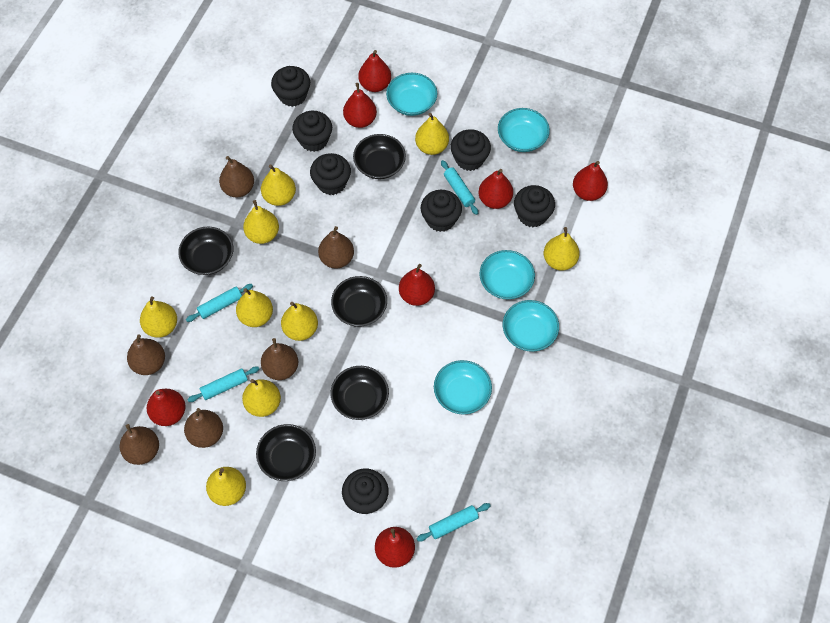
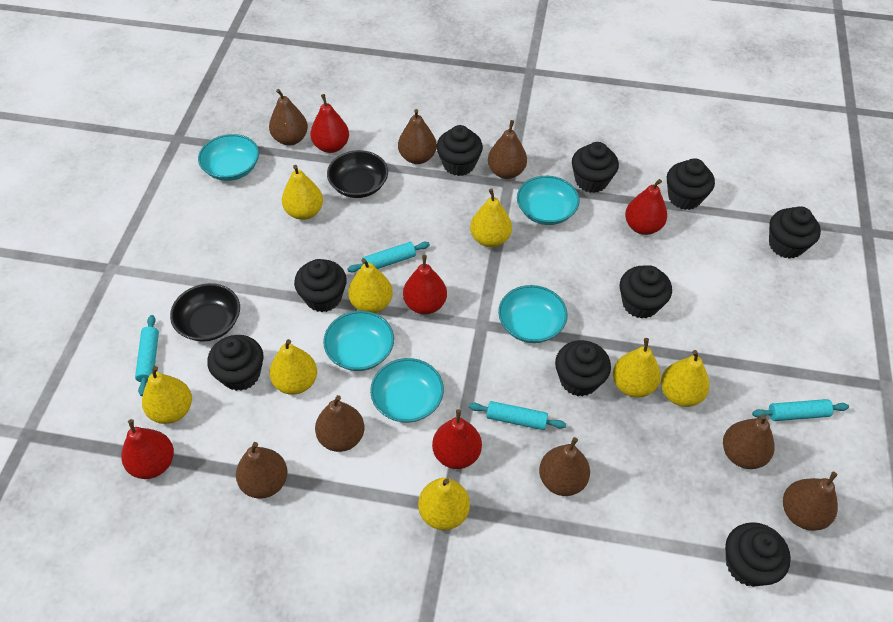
black bowl: [178,226,233,275] [256,424,316,481] [331,276,387,326] [331,366,389,420] [353,134,406,179] = 5 -> [170,283,240,342] [327,150,388,198] = 2
black cupcake: [271,66,310,107] [292,111,332,152] [310,153,351,195] [342,469,389,514] [421,190,462,232] [450,129,491,171] [514,185,555,227] = 7 -> [207,335,264,391] [294,259,347,312] [437,125,483,176] [555,340,611,397] [572,142,619,193] [620,265,672,319] [667,158,715,210] [725,522,791,587] [769,206,821,259] = 9
brown pear: [120,424,159,465] [127,335,165,375] [184,408,223,448] [219,156,254,197] [261,338,298,380] [318,226,354,268] = 6 -> [236,442,288,499] [269,89,308,145] [315,395,364,452] [398,109,437,164] [488,120,527,179] [539,437,590,496] [723,414,775,469] [783,472,838,531] = 8
red pear: [147,389,186,426] [343,83,377,128] [358,50,391,92] [375,527,415,568] [399,264,435,306] [479,169,513,209] [573,161,608,201] = 7 -> [121,419,174,479] [310,94,349,153] [403,255,447,314] [432,409,482,469] [625,179,667,235] = 5
yellow pear: [140,296,177,338] [206,467,246,506] [236,288,273,327] [242,379,281,417] [243,200,279,244] [261,165,296,206] [281,302,318,341] [415,113,449,155] [544,227,580,271] = 9 -> [142,366,192,424] [269,339,317,395] [282,165,323,220] [348,258,393,313] [418,478,470,530] [470,188,512,247] [613,338,661,398] [661,350,710,407] = 8

